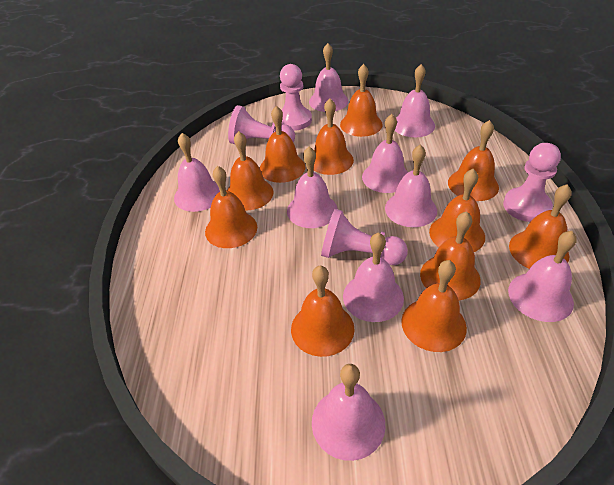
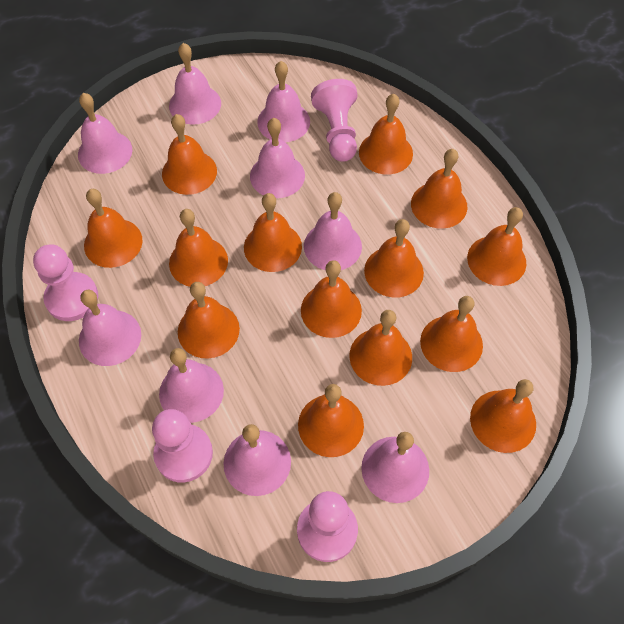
orange bell: [205,166,257,248] [227,131,274,210] [260,106,305,183] [291,266,355,357] [313,98,354,175] [340,64,383,137] [401,260,467,352] [420,211,481,300] [429,169,485,252] [448,120,499,201] [509,184,572,269] = 11 -> [84,189,143,268] [162,114,217,195] [169,209,228,287] [178,282,240,358] [244,193,302,272] [298,384,364,457] [301,260,362,338] [349,310,412,386] [359,94,413,175] [364,219,424,298] [411,149,467,229] [420,296,483,372] [467,207,526,286] [470,379,536,453] = 14

